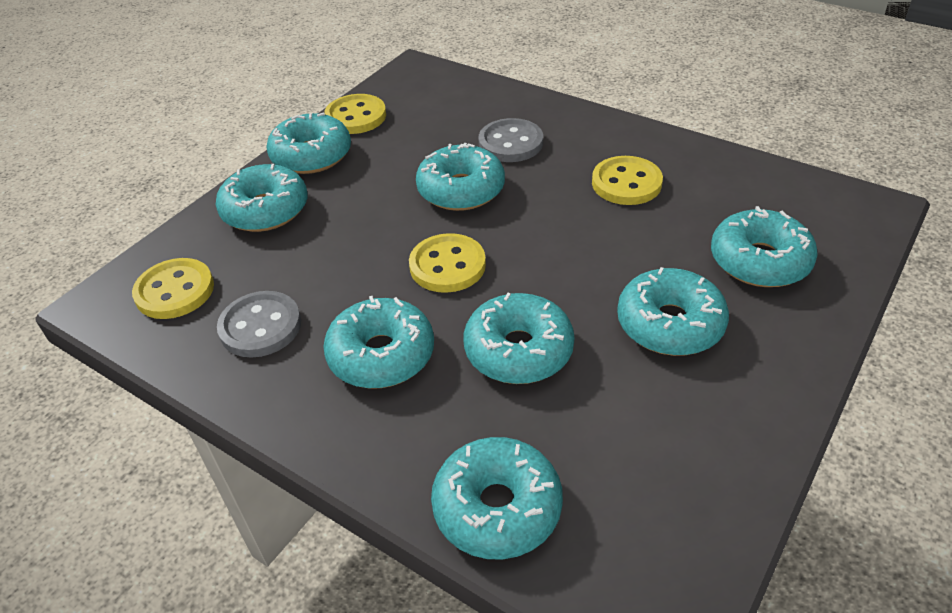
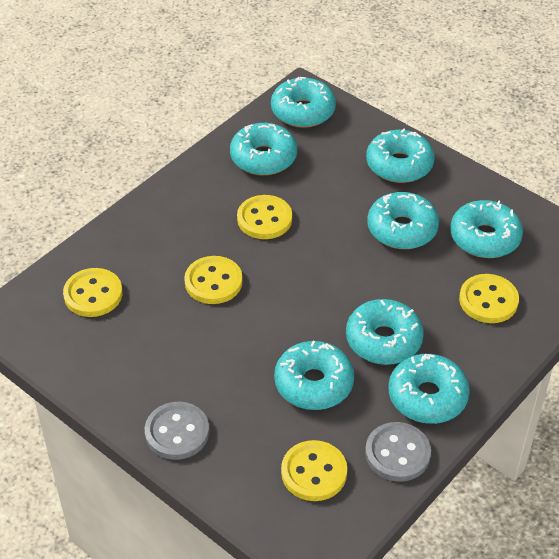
yellow button: [132,258,214,319] [324,94,386,134] [409,233,486,293] [592,156,663,205] = 4 -> [63,268,122,317] [184,256,243,304] [237,195,292,239] [281,440,347,501] [459,274,519,323] = 5

